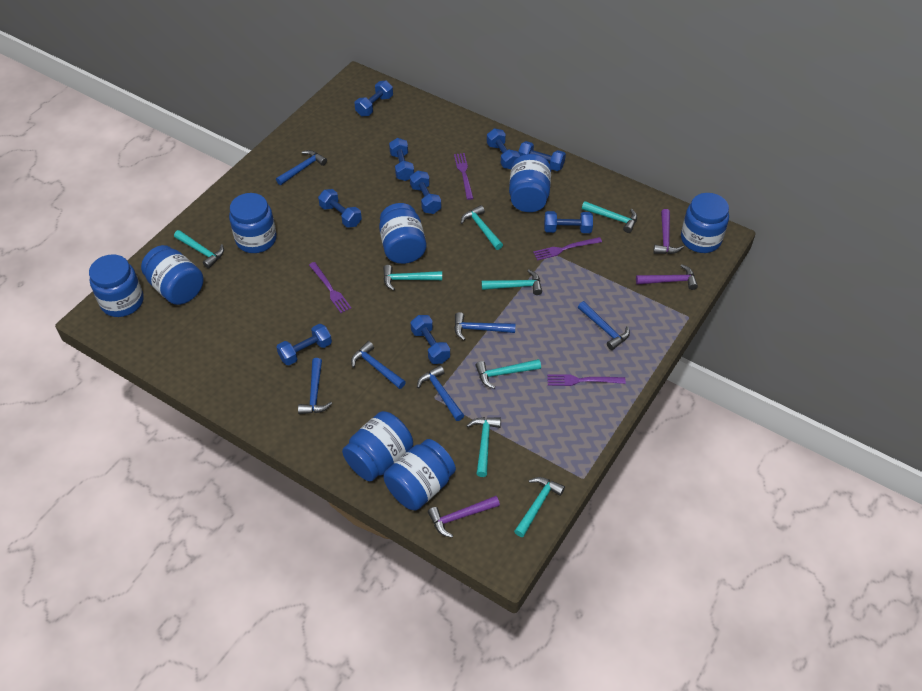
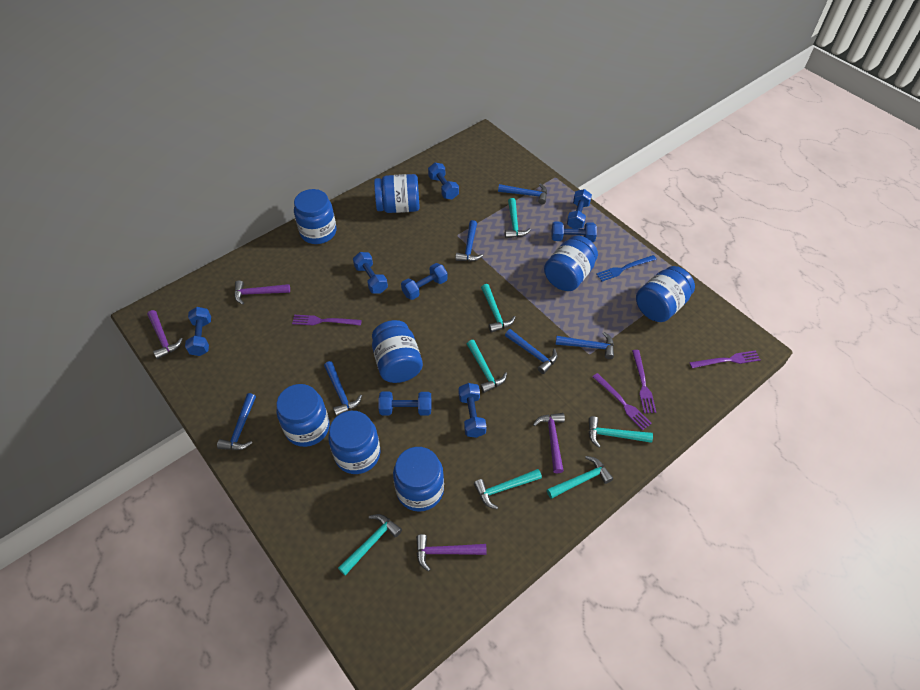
blue dumbbell: [276,324,332,365] [318,189,362,228] [355,81,393,116] [389,138,414,181] [410,171,441,214] [411,315,450,364] [487,129,520,169] [518,141,566,171] [544,211,593,233] = 9 -> [185,307,211,356] [353,252,388,294] [378,391,431,416] [401,263,448,300] [428,163,459,199] [459,383,487,438] [551,222,597,242] [567,189,592,229] = 8
blue fork: none = 0 -> [596,255,657,282] = 1
purple hammer: [428,496,500,538] [636,264,698,290] [653,209,684,254] = 3 -> [147,310,182,359] [234,280,290,305] [416,534,487,572] [533,413,565,473] = 4
turquoise hammer: [174,230,224,269] [383,265,442,291] [461,205,503,250] [467,417,501,477] [475,359,541,389] [481,269,542,295] [514,477,565,537] [582,201,637,233] = 8 -> [338,514,402,575] [467,340,507,393] [474,469,542,509] [481,284,516,332] [505,198,531,238] [547,456,613,499] [588,416,653,448] = 7

